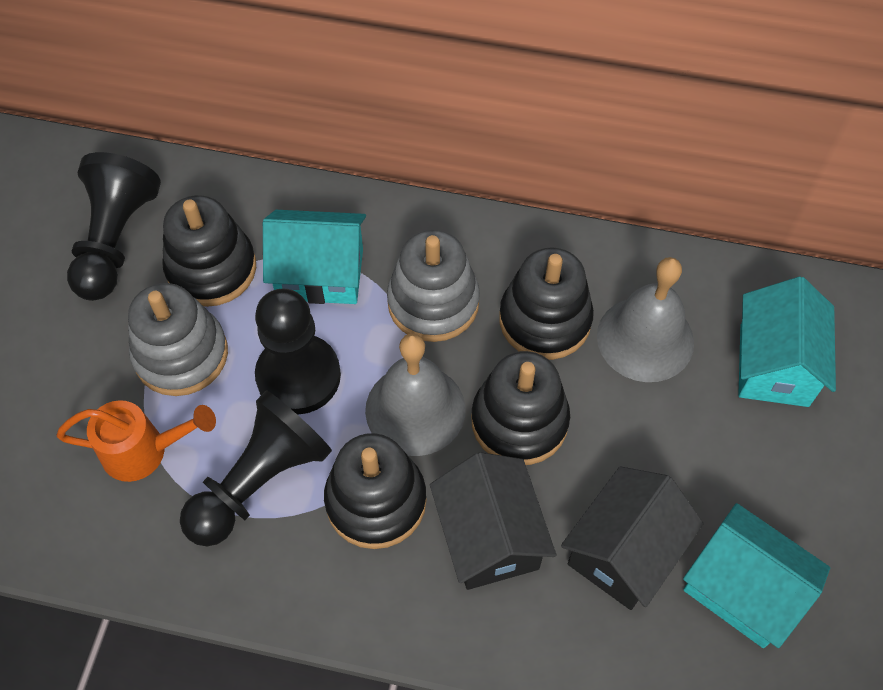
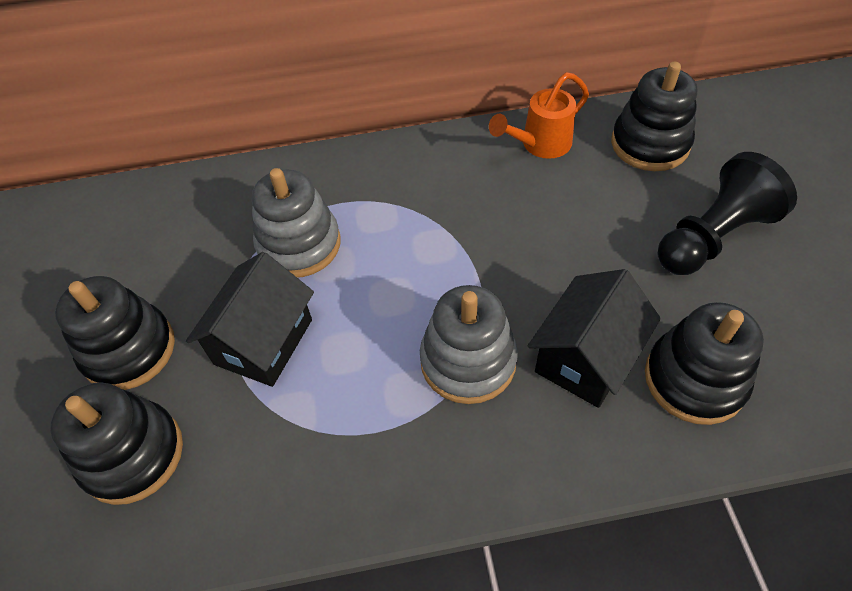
black pawn: [67,152,161,301] [180,390,332,546] [255,288,341,415] = 3 -> [658,152,797,275] = 1
grey bell: [365,333,466,456] [597,257,694,382] = 2 -> none = 0
turquoise house: [263,210,366,304] [683,503,830,648] [738,276,836,407] = 3 -> none = 0

